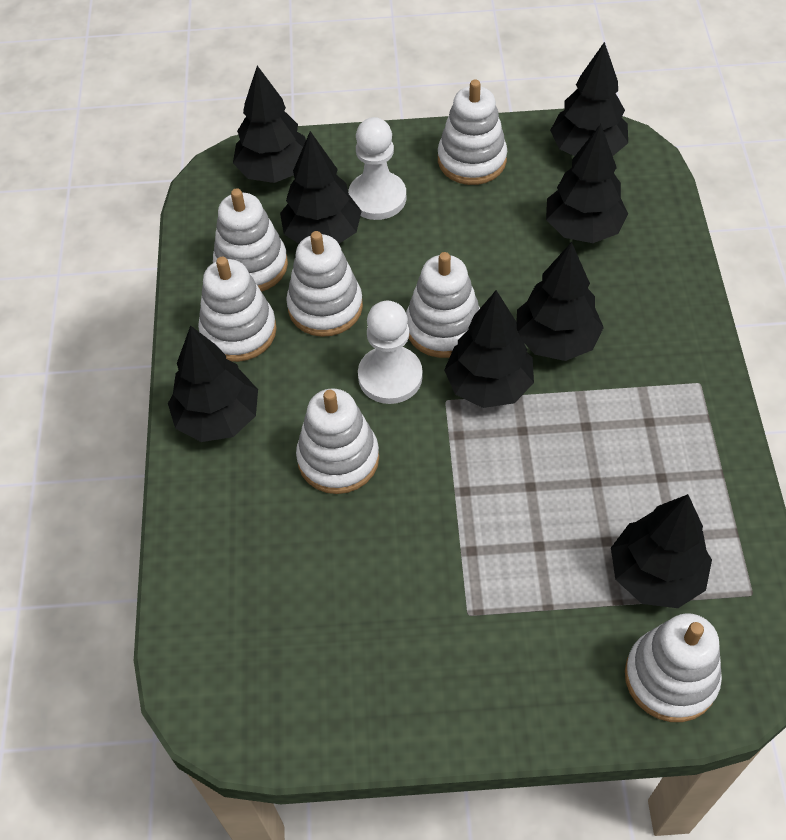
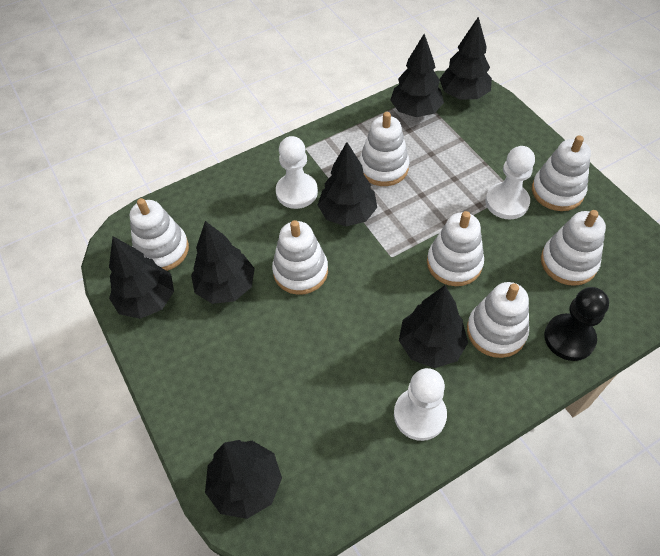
black pawn: none = 0 -> [544,287,609,361] = 1
black tree: [168,325,258,442] [233,66,306,183] [280,131,362,244] [444,290,534,408] [516,242,604,361] [546,124,628,243] [550,42,628,156] [611,494,712,608] = 8 -> [109,236,174,319] [191,221,255,304] [205,440,282,519] [318,142,377,226] [390,34,444,117] [399,285,468,368] [439,17,492,99] = 7
white pawn: [348,117,406,220] [358,301,423,404] = 2 -> [276,136,318,209] [394,368,447,441] [485,146,535,219] = 3

